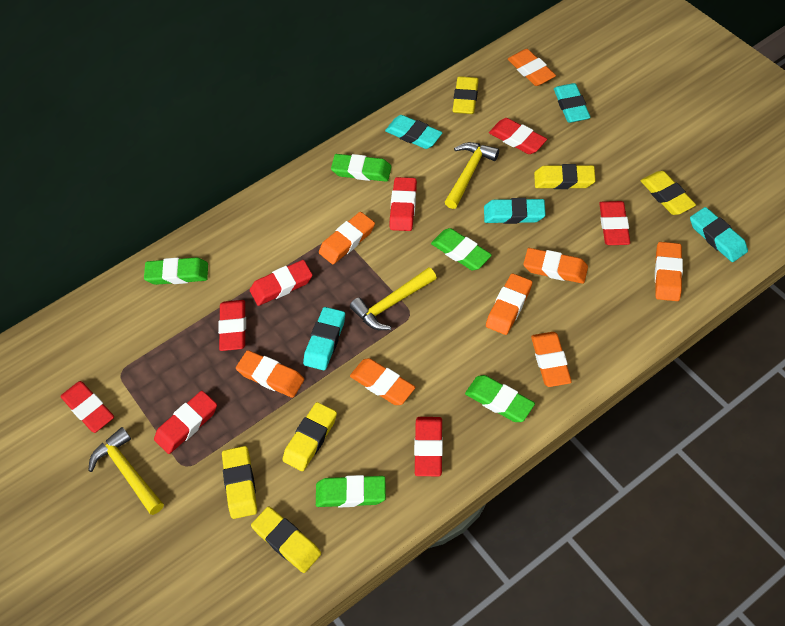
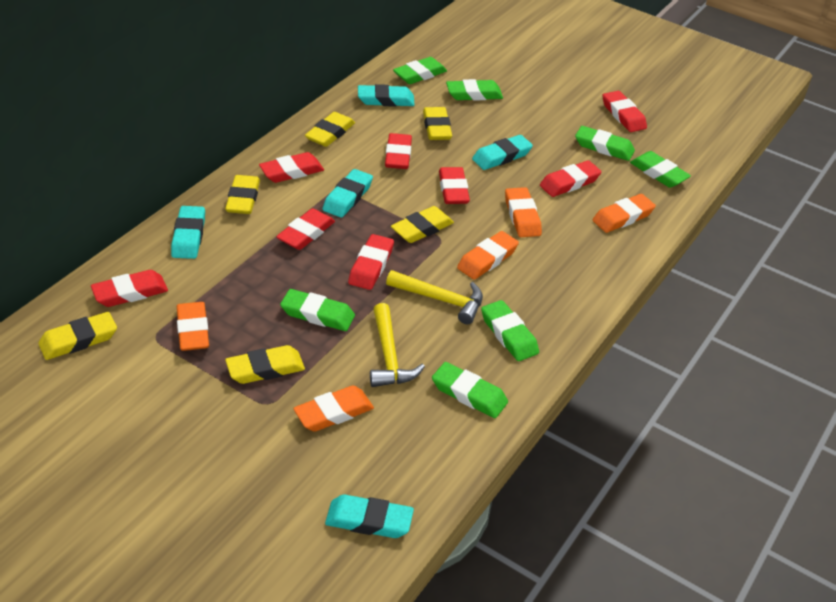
green eraser: [144,257,208,285] [316,475,386,508] [331,154,391,182] [431,228,492,271] [465,375,535,422] = 5 -> [280,289,355,331] [393,57,447,84] [432,362,508,418] [446,79,503,101] [481,300,539,361] [575,126,635,161] [630,151,691,188] = 7
orange eraser: [236,350,304,398] [319,212,375,264] [350,358,415,405] [486,273,532,335] [508,49,556,86] [523,248,588,284] [531,332,572,387] [655,242,683,301] = 8 -> [177,302,209,351] [293,385,374,432] [457,231,519,280] [505,187,542,237] [592,194,656,233] = 5
yellow hammer: [88,427,164,515] [350,267,437,330] [445,142,499,209] = 3 -> [370,303,425,387] [386,270,483,324] = 2

